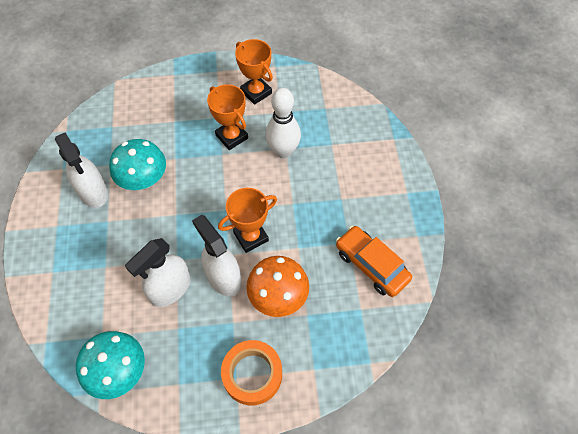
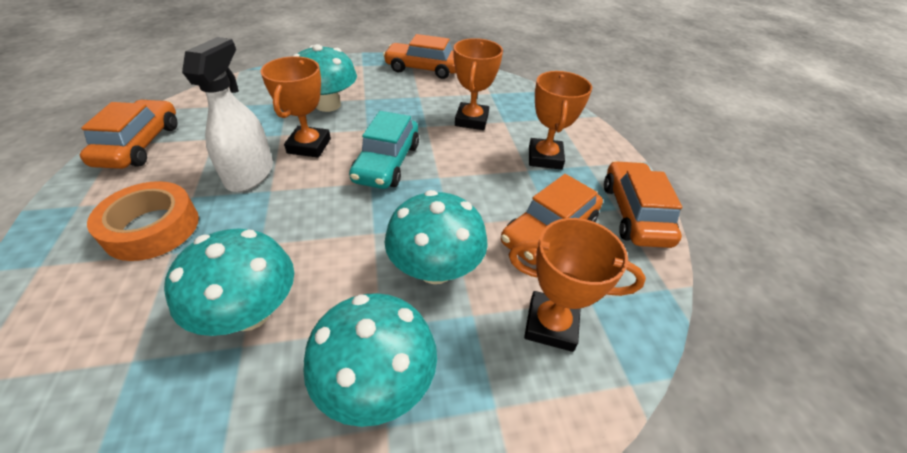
orange car: [336,226,412,297] = 1 -> [80,100,178,169] [383,34,456,79] [501,174,603,265] [604,161,682,248] = 4
orange mushroom: [246,256,309,317] = 1 -> none = 0
orange trophy: [207,84,248,150] [218,188,277,253] [235,39,273,105] = 3 -> [260,56,331,158] [454,38,503,130] [509,218,646,352] [529,71,592,170] = 4
turquoise car: none = 0 -> [349,111,419,189] = 1
turquoise mushroom: [76,331,145,399] [109,139,166,190] = 2 -> [164,229,294,336] [293,44,357,112] [303,293,437,427] [385,190,488,284] = 4
white bowling pin: [265,88,301,159] = 1 -> none = 0
white spray bottle: [55,132,108,208] [125,238,191,307] [192,215,242,297] = 3 -> [182,37,273,192] = 1

